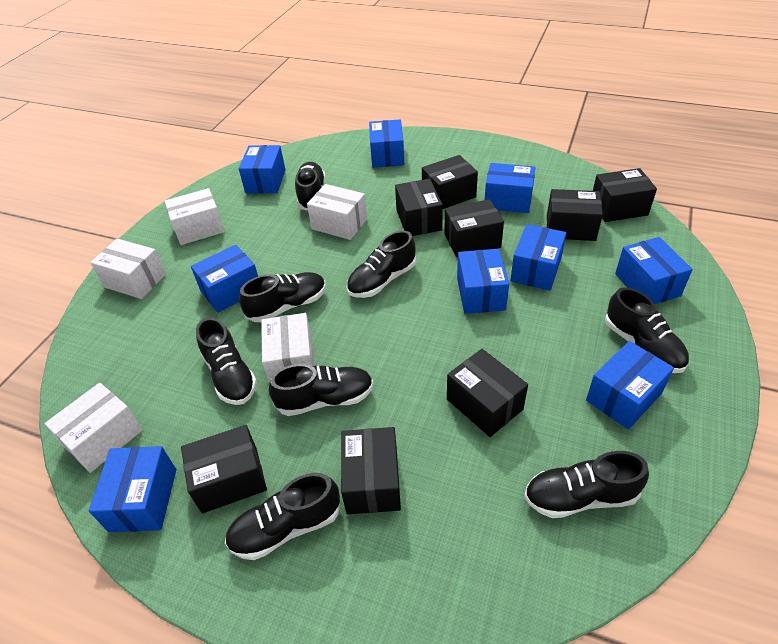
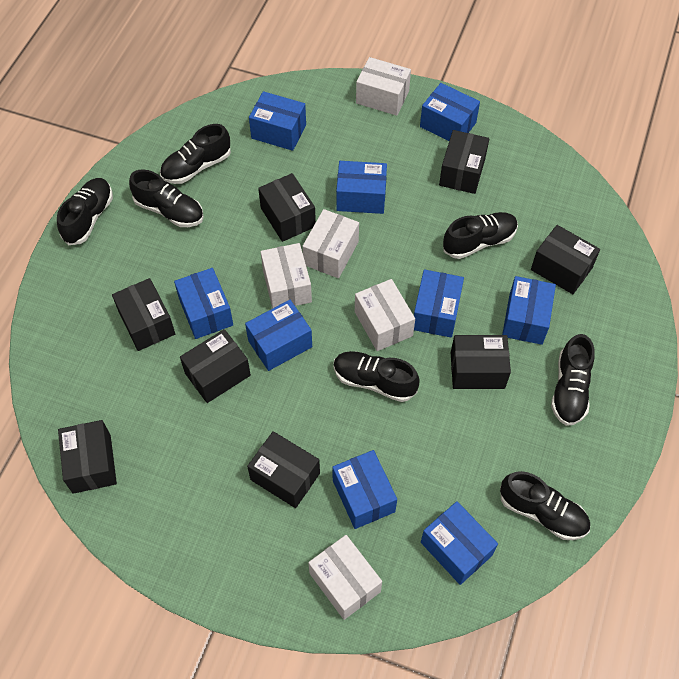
black shoe: [196,317,257,405] [225,473,340,560] [239,272,326,322] [269,364,374,416] [295,162,325,211] [347,231,416,298] [524,451,649,518] [605,287,689,373] = 8 -> [57,178,113,245] [129,169,204,227] [160,124,231,184] [334,351,420,402] [443,212,518,259] [500,471,590,540] [551,334,595,426] = 7

